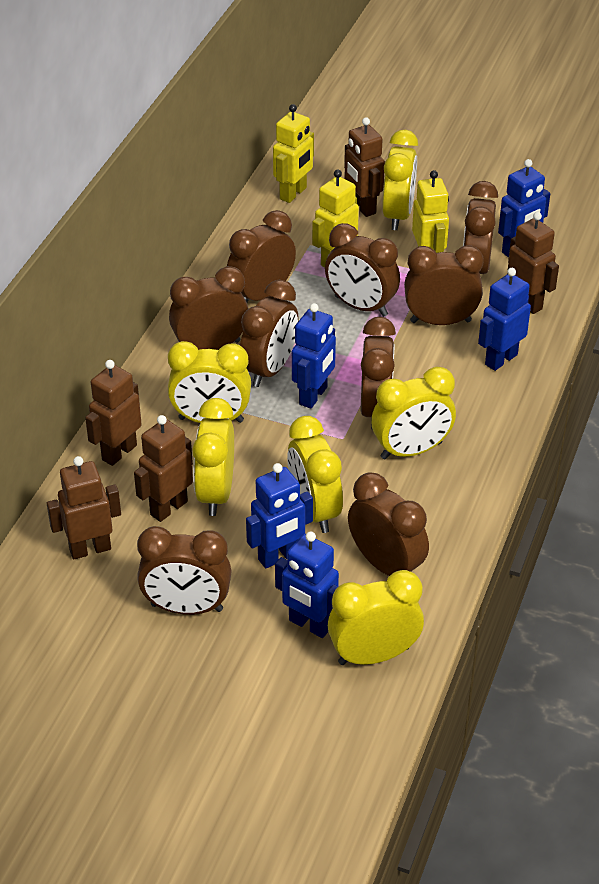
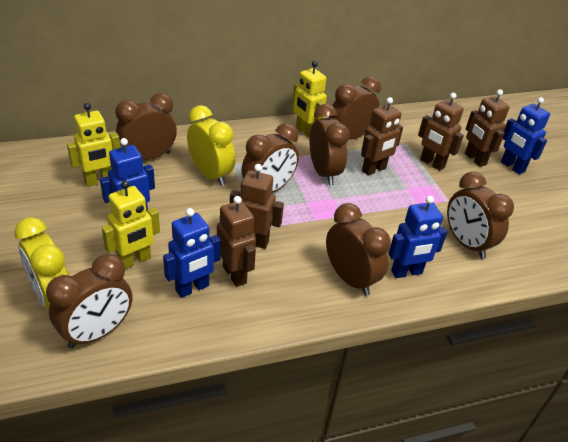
blue robot: [246,463,313,568] [275,531,339,638] [292,303,336,409] [478,268,531,371] [498,159,550,258] = 5 -> [100,138,155,211] [163,208,221,298] [388,196,447,278] [501,97,550,175] = 4
brown clock: [137,526,231,615] [169,266,248,350] [227,210,296,302] [240,280,299,387] [325,223,400,317] [348,472,429,576] [361,317,396,430] [404,245,484,325] [463,181,498,274] = 9 -> [46,254,132,348] [115,93,177,160] [241,123,299,193] [310,104,349,185] [326,203,391,296] [329,77,381,140] [447,172,514,259] = 7
yellow clock: [168,341,251,423] [192,398,234,516] [287,416,343,533] [328,570,424,665] [371,367,456,459] [382,130,418,230] = 6 -> [14,217,69,310] [187,105,235,186] = 2

